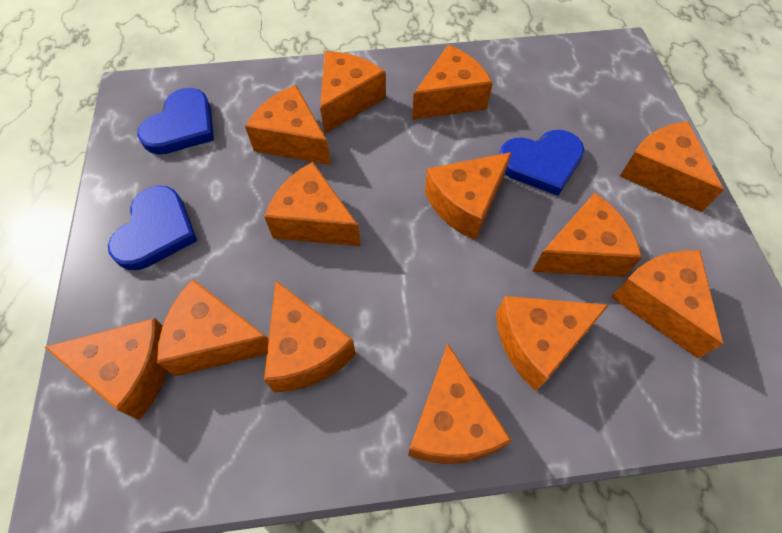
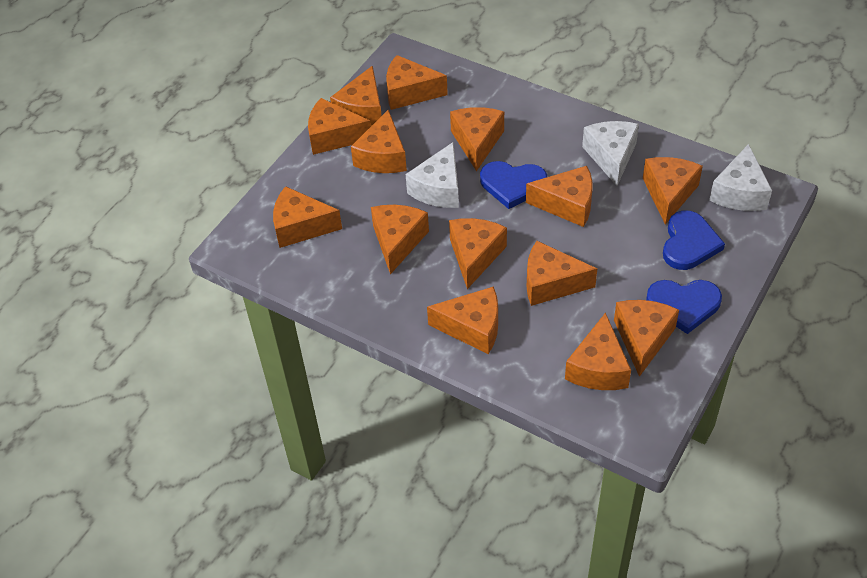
orange cheese: [45,318,168,420] [157,279,269,376] [245,85,331,165] [264,281,356,392] [265,162,361,246] [320,51,386,134] [408,344,512,464] [412,45,493,120] [425,152,512,240] [496,296,609,391] [532,193,642,277] [611,250,723,358] [620,121,724,212] = 13 -> [273,186,342,248] [308,98,371,155] [330,66,382,126] [351,110,407,173] [371,205,429,275] [386,55,448,110] [427,286,498,354] [449,218,507,289] [450,107,504,171] [526,166,593,227] [527,241,597,306] [565,312,631,390] [614,300,679,377] [643,157,703,225] = 14
white cheese: none = 0 -> [406,142,459,208] [582,121,639,186] [709,144,772,211] = 3

